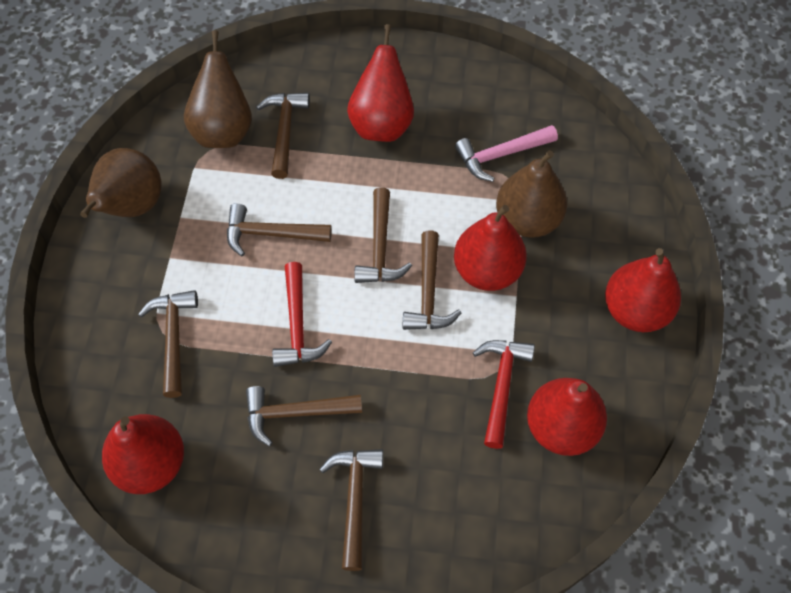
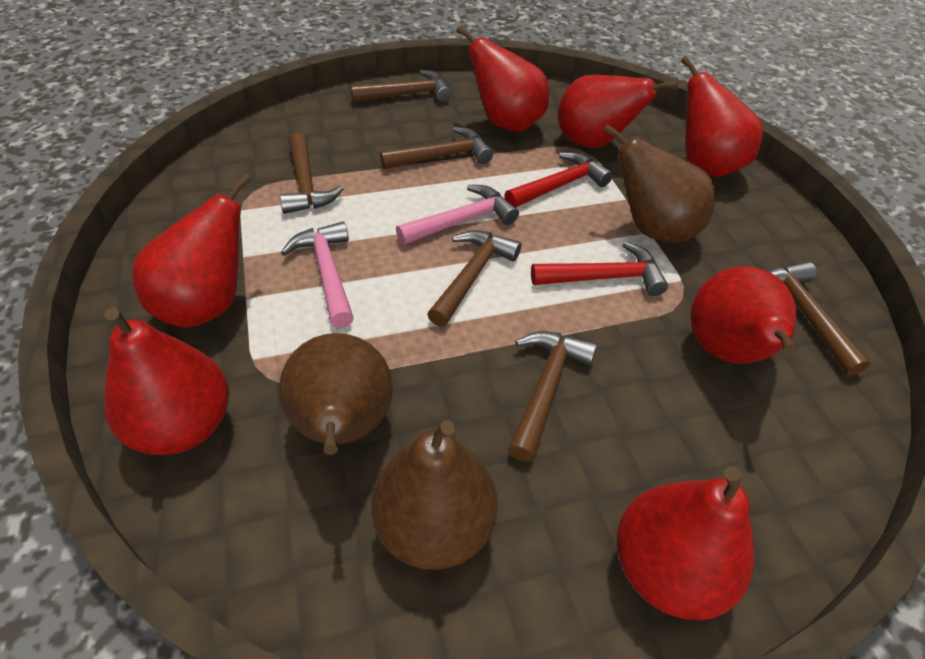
brown hammer: [138,290,198,398] [227,203,332,256] [246,386,362,446] [256,93,310,179] [319,449,383,571] [354,187,412,283] [402,230,461,330] = 7 -> [280,132,344,214] [351,70,452,103] [380,127,493,169] [427,230,521,327] [508,331,597,462] [768,262,871,376] = 6
pink hammer: [455,125,558,182] = 1 -> [281,222,354,328] [396,185,519,245] = 2
red pear: [102,414,184,494] [347,24,414,142] [454,205,527,291] [527,378,607,456] [605,248,681,332] = 5 -> [104,307,229,455] [132,173,252,328] [456,26,549,132] [558,75,678,148] [617,466,754,620] [681,56,763,177] [690,266,797,364] = 7

